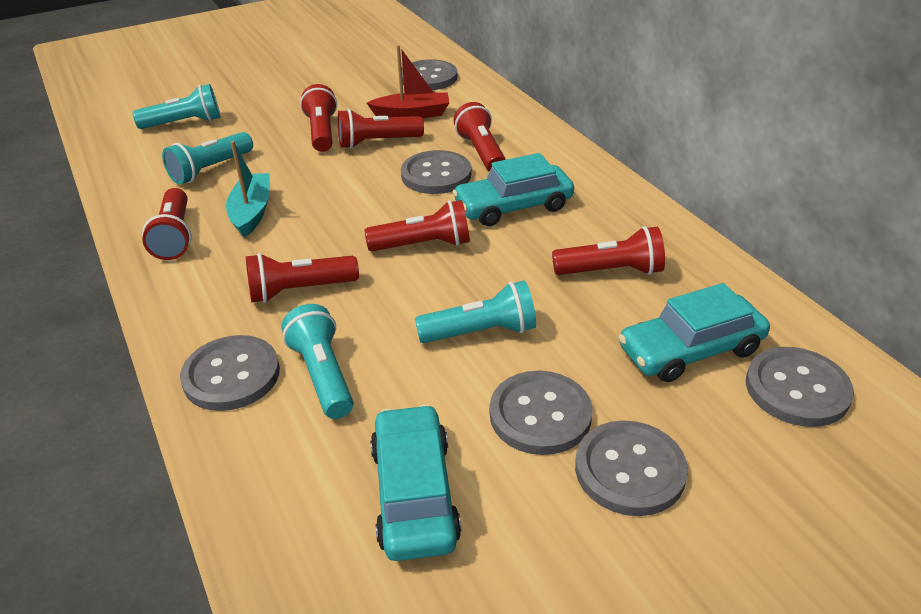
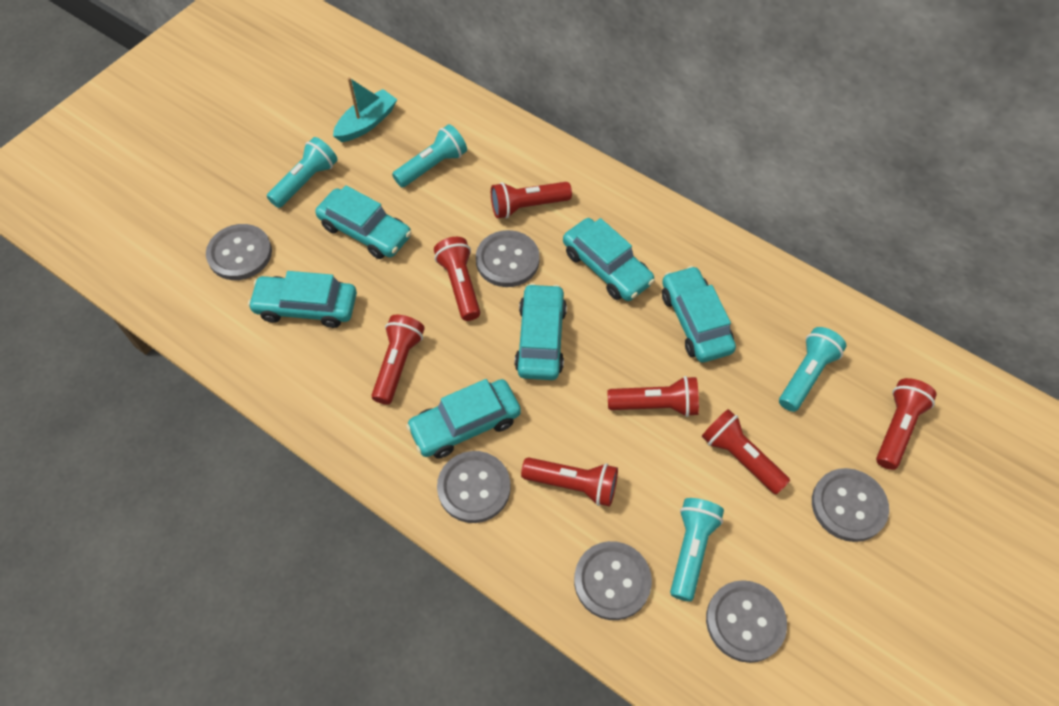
red boat: [367,45,450,118] = 1 -> none = 0
turquoise car: [370,404,461,561] [453,153,574,226] [618,283,770,382] = 3 -> [248,271,357,328] [315,185,412,259] [406,379,521,459] [515,283,567,380] [563,218,655,301] [662,266,736,362] = 6

